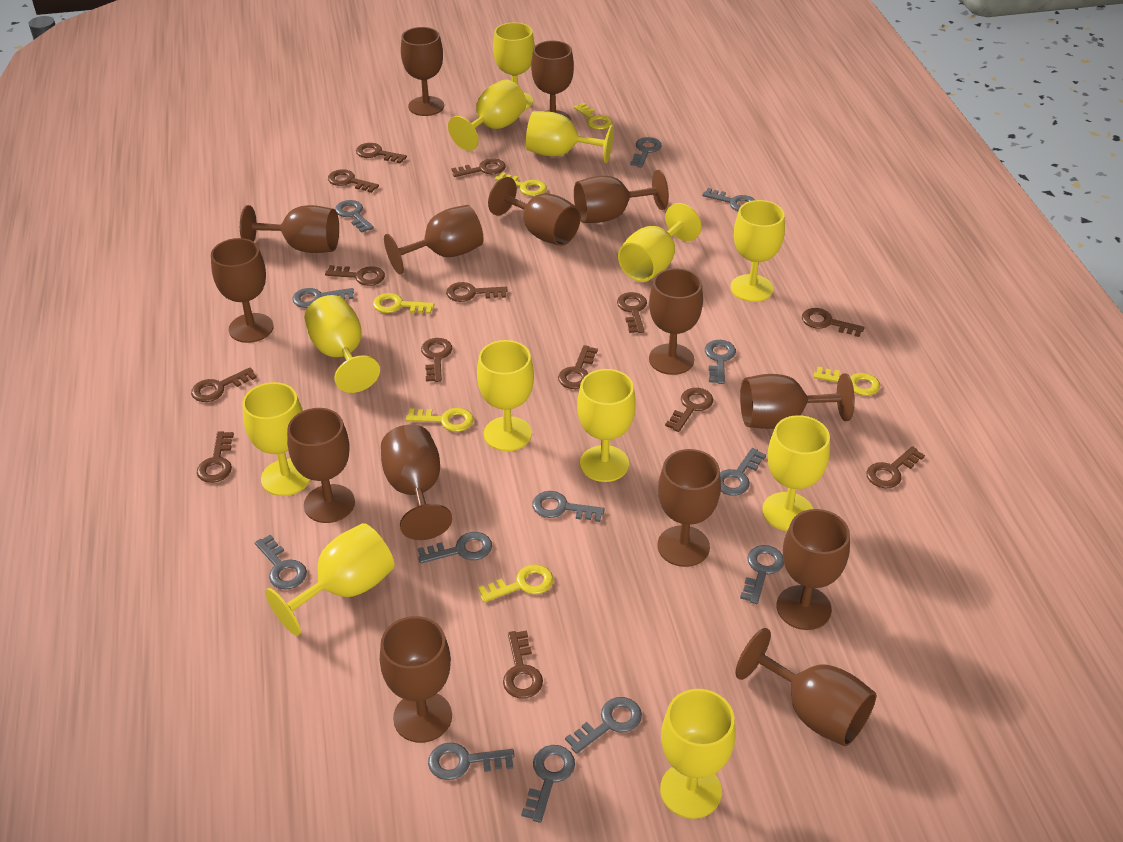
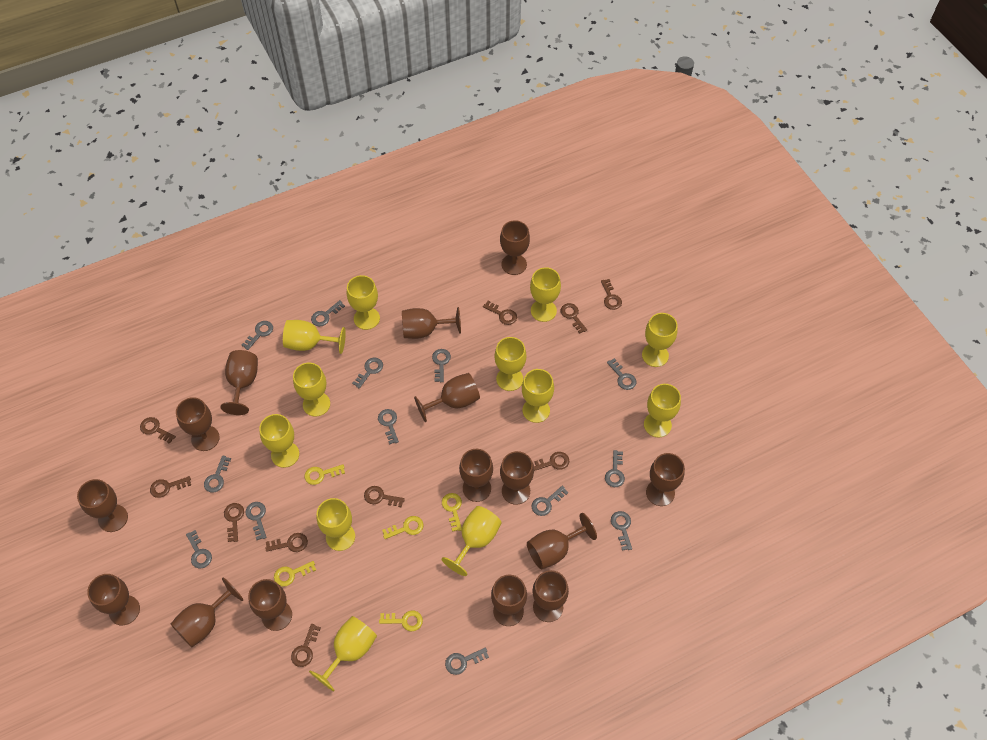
brown key: [191,367,257,402] [197,431,234,483] [325,265,385,286] [328,169,379,193] [356,143,407,164] [421,338,452,382] [446,282,508,302] [452,158,506,177] [503,631,543,699] [558,345,598,389] [617,292,647,333] [665,388,713,432] [802,308,864,337] [866,446,925,488] = 14 -> [140,417,176,444] [150,476,191,498] [224,503,244,542] [265,533,308,552] [291,624,321,667] [364,486,405,508] [483,301,517,325] [532,452,569,471] [560,303,587,334] [601,279,622,310] = 10
yellow key: [373,293,435,314] [406,408,474,432] [478,564,553,602] [495,172,547,196] [574,103,612,130] [814,367,880,396] = 6 -> [274,561,316,587] [304,464,345,485] [379,611,423,631] [382,516,424,539] [442,493,462,532] = 5

